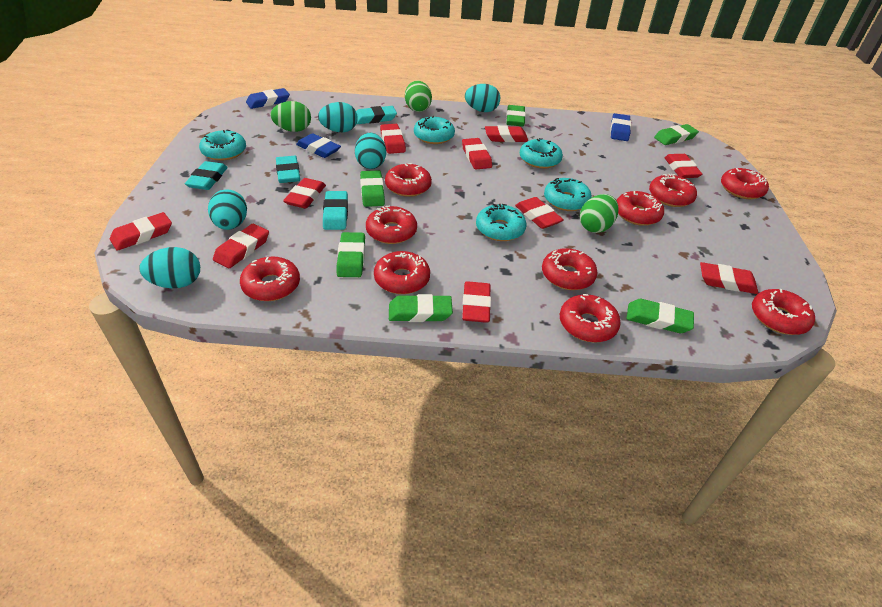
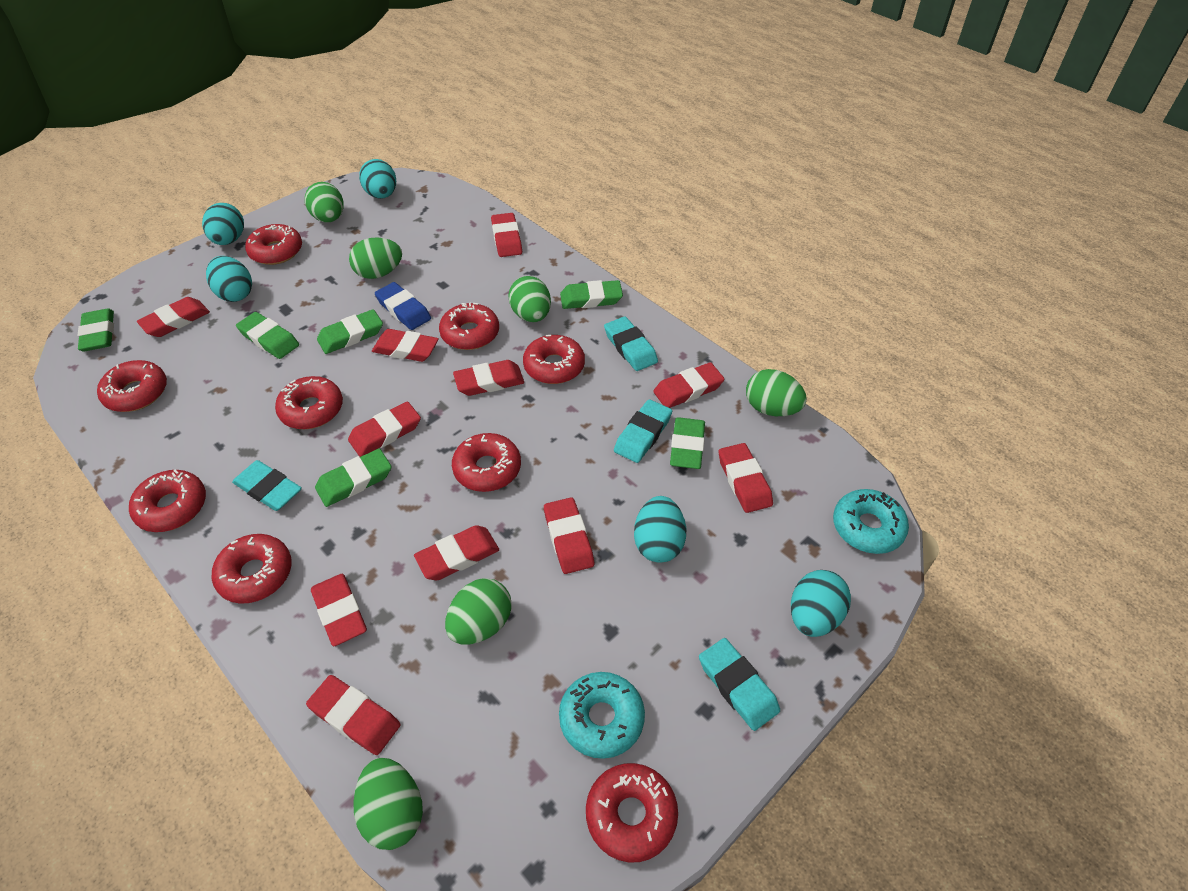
blue eraser: [246,88,290,109] [296,133,341,158] [610,113,631,141] = 3 -> [375,282,431,330] = 1
green egg: [270,101,311,132] [405,81,432,112] [580,194,619,233] = 3 -> [305,182,344,223] [349,237,402,279] [353,758,423,850] [445,578,512,645] [509,276,551,322] [746,369,807,416] = 6
red donut: [240,257,300,301] [366,205,417,244] [374,251,430,294] [385,163,432,197] [542,248,597,290] [560,294,621,343] [616,191,664,226] [649,174,697,207] [721,168,769,199] [752,289,815,335] = 10 -> [97,360,167,412] [129,470,206,532] [212,534,292,603] [245,224,302,265] [275,376,343,429] [439,303,499,350] [452,433,521,492] [523,335,585,384] [586,763,678,863] = 9
red eraser: [110,212,172,251] [213,224,269,268] [283,178,326,209] [380,124,406,154] [462,138,492,169] [462,281,491,323] [485,125,528,142] [515,197,564,229] [664,154,702,178] [700,262,758,294] = 10 -> [137,297,210,337] [306,675,401,755] [311,574,367,646] [348,401,421,457] [372,329,439,362] [414,525,499,580] [453,360,524,396] [491,213,522,257] [544,497,594,574] [653,362,724,408] [719,443,773,513] = 11
turquoise donut: [199,130,246,161] [414,116,455,144] [476,204,526,241] [520,138,563,169] [544,178,592,211] = 5 -> [559,672,645,759] [833,489,909,554] = 2

